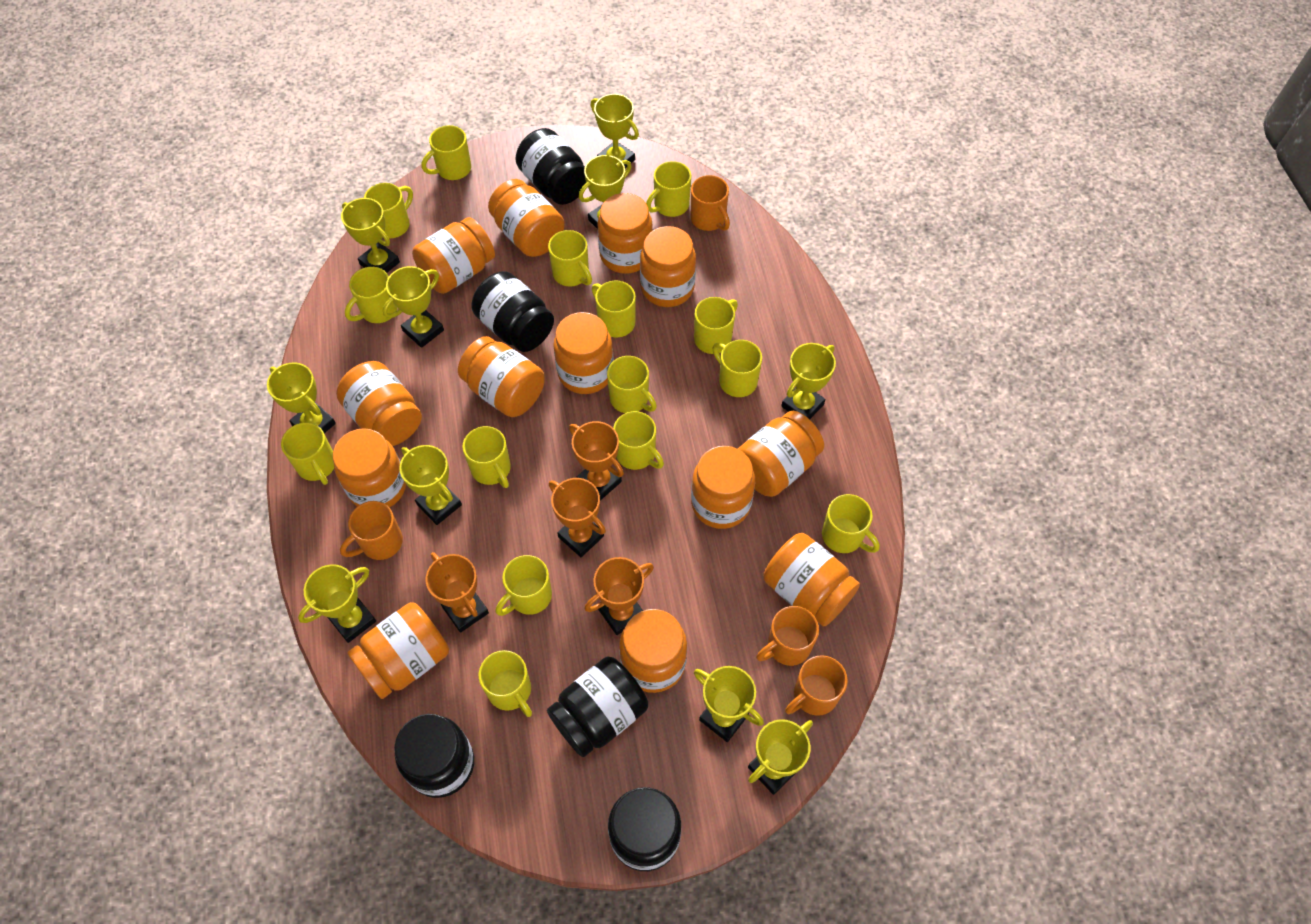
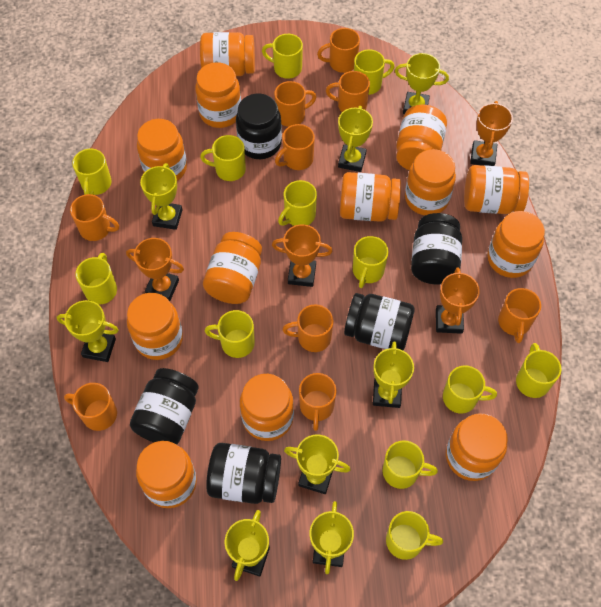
orange mug: [340,501,403,560] [691,175,730,231] [756,606,819,666] [785,655,848,716] = 4 -> [64,383,117,431] [70,194,119,241] [274,81,317,127] [275,124,315,170] [282,305,334,352] [299,373,337,431] [317,28,360,73] [326,71,370,112] [498,288,541,343] = 9
yellow mug: [281,422,334,485] [345,267,397,323] [364,183,413,238] [422,125,471,180] [462,426,511,488] [478,650,532,717] [496,555,552,616] [548,230,592,287] [592,281,636,338] [607,356,657,413] [613,411,664,470] [646,161,691,217] [694,297,738,354] [712,340,762,397] [822,494,879,553] = 15 -> [72,149,111,195] [75,253,117,305] [200,135,246,181] [205,310,255,358] [262,34,303,79] [278,180,317,226] [353,236,389,288] [354,50,395,95] [383,440,438,489] [386,511,443,560] [443,365,497,414] [516,343,561,398] = 12
yellow trophy: [267,362,336,433] [298,564,376,643] [341,198,400,273] [383,266,444,348] [399,445,462,525] [579,155,631,229] [590,94,639,168] [694,666,764,742] [748,719,813,795] [781,343,836,420] = 10 -> [57,300,118,362] [140,163,182,230] [225,510,270,581] [284,435,351,494] [310,501,354,574] [338,106,373,172] [373,342,414,408] [395,53,449,114] = 8

